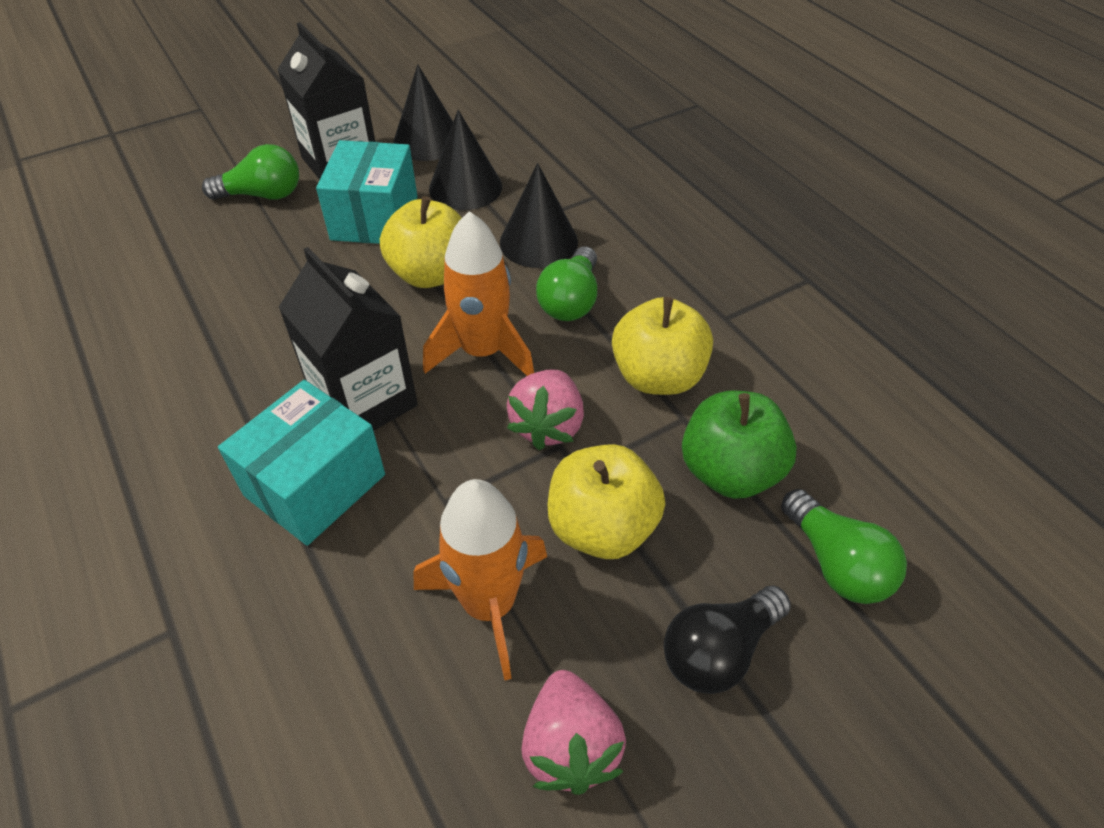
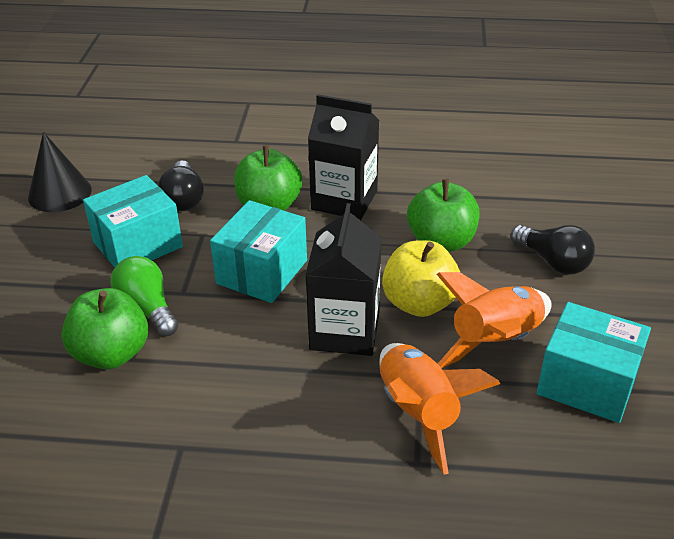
black cone: [393,64,453,161] [429,110,502,210] [500,163,578,268] = 3 -> [28,132,92,212] = 1
black light bulb: [664,586,791,694] = 1 -> [158,160,204,211] [510,225,595,275] = 2
green apple: [682,391,797,499] = 1 -> [62,288,148,369] [234,145,302,211] [407,179,480,252] = 3
green light bulb: [202,144,299,200] [536,246,597,321] [781,489,907,604] = 3 -> [111,256,178,336] = 1
pink strawberry: [507,369,584,450] [521,670,626,795] = 2 -> none = 0
turquoise box: [218,380,385,546] [316,140,418,244] = 2 -> [83,175,183,267] [210,200,307,303] [537,302,651,423] = 3
yellow apple: [380,196,462,288] [548,444,665,559] [612,297,713,395] = 3 -> [382,240,460,317] = 1

